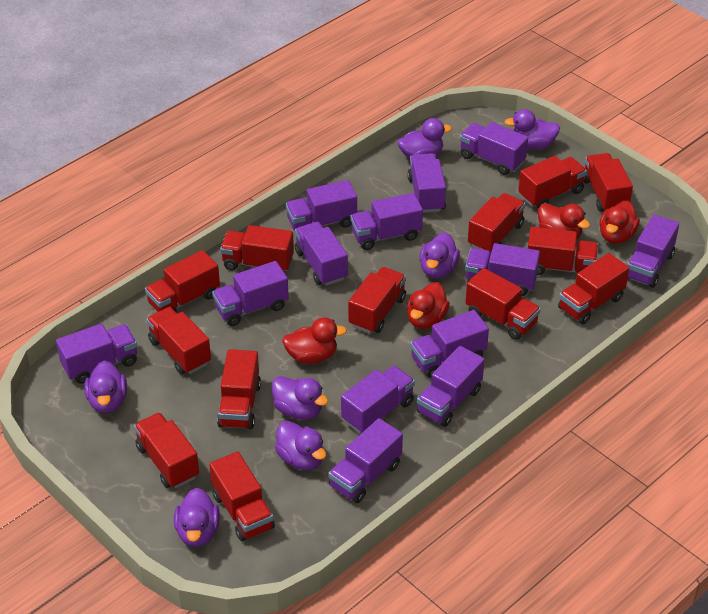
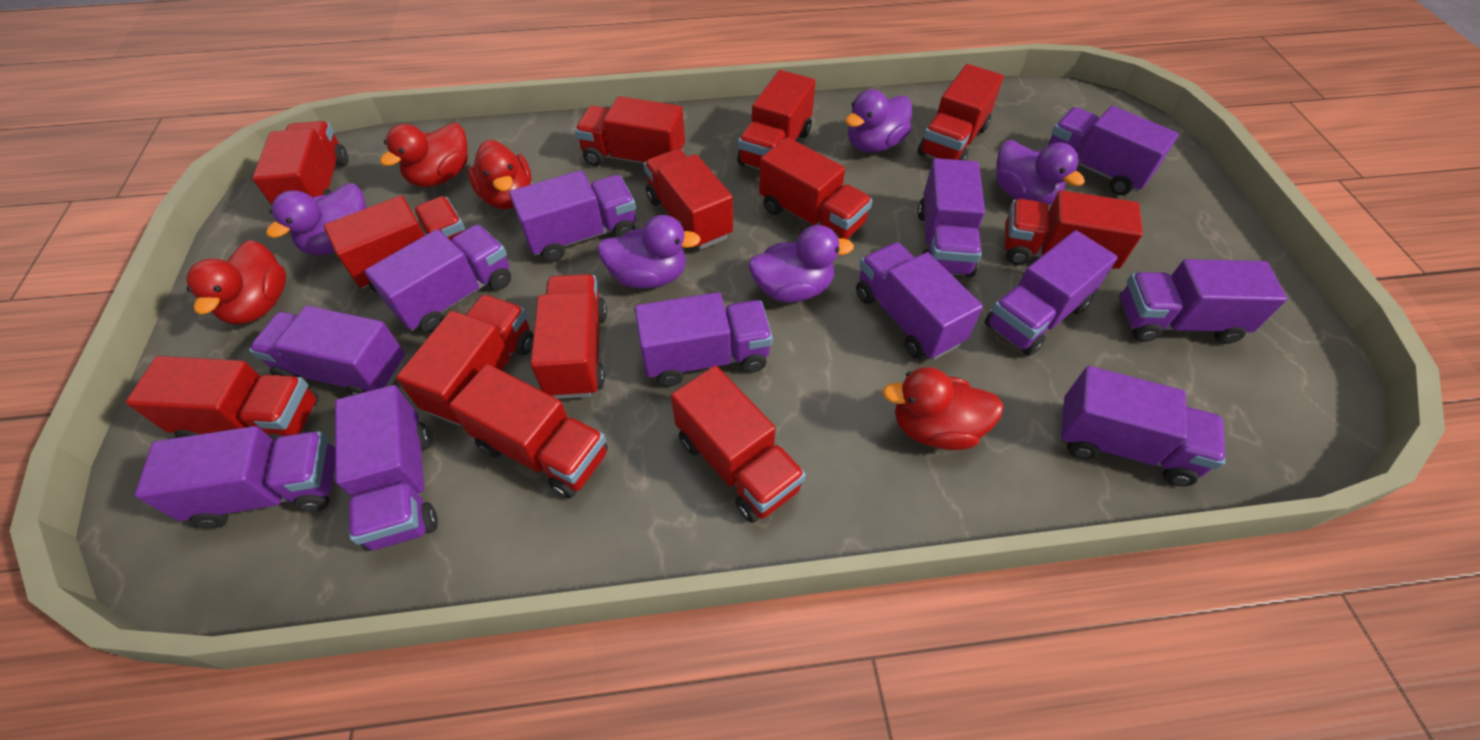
purple duck: [84,360,127,413] [174,488,220,547] [272,376,328,420] [275,421,326,470] [398,118,452,159] [420,232,460,278] [505,109,560,150] = 7 -> [266,183,366,255] [597,215,701,289] [748,225,854,303] [845,89,912,153] [996,140,1085,205] = 5
purple truck: [56,323,137,384] [212,261,289,326] [286,180,357,231] [295,222,348,286] [328,418,403,503] [341,366,415,433] [350,193,423,250] [407,153,446,213] [410,310,489,378] [416,346,485,427] [460,122,528,175] [465,243,540,296] [627,214,679,288] = 13 -> [135,426,335,528] [249,306,405,396] [335,385,438,551] [365,225,511,333] [509,170,636,262] [635,292,773,387] [856,242,983,360] [918,158,985,277] [984,230,1118,356] [1048,106,1179,195] [1059,366,1225,486] [1119,259,1287,344] = 12

